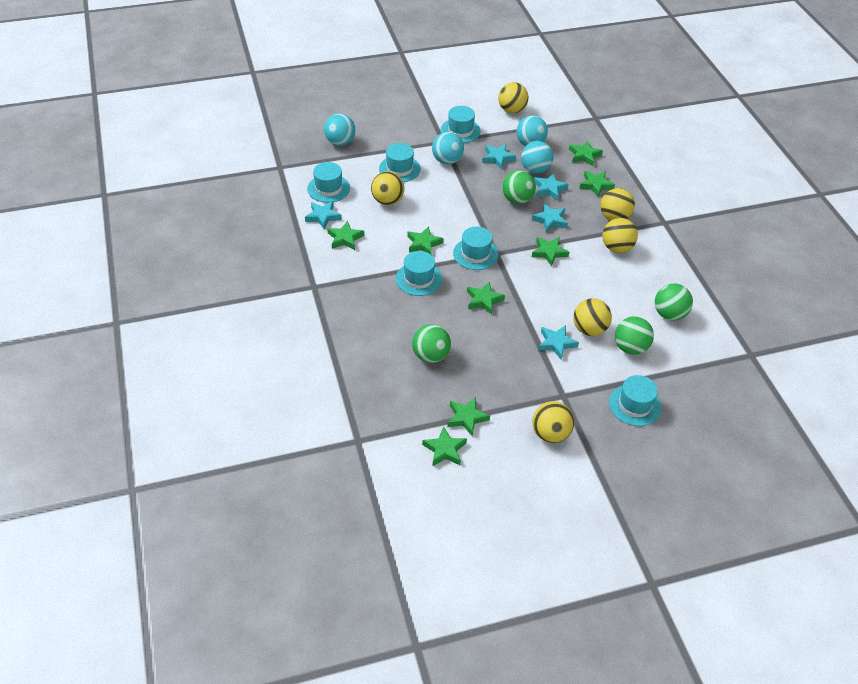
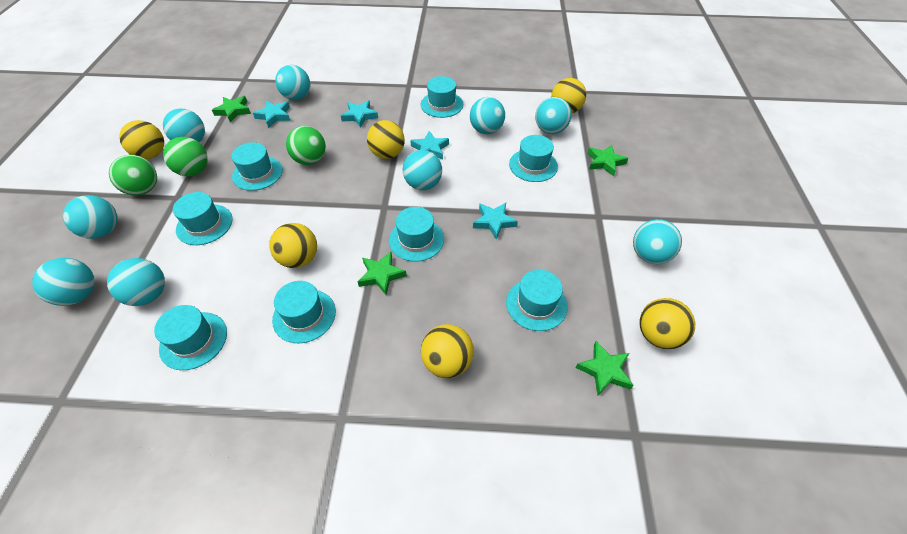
green ball: [412,324,451,363] [502,170,536,204] [615,316,654,355] [655,283,693,321] = 4 -> [109,155,157,195] [163,137,208,176] [286,126,326,165] = 3
green star: [327,221,364,250] [407,226,444,254] [422,426,467,467] [447,397,490,436] [467,281,505,315] [532,237,569,266] [569,141,603,166] [579,171,615,197] = 8 -> [212,96,251,123] [358,252,407,295] [576,341,634,395] [588,145,629,176] = 4
turquoise ball: [324,114,355,146] [432,132,464,164] [516,115,548,146] [521,141,554,174] = 4 -> [32,258,95,306] [63,195,118,239] [107,258,165,306] [163,109,205,142] [275,65,310,100] [403,150,442,190] [470,97,505,134] [535,97,572,134] [633,219,682,264] = 9
turquoise hat: [307,162,350,203] [379,143,421,182] [396,251,442,296] [441,106,481,143] [453,227,498,270] [609,375,661,426] = 6 -> [154,305,227,370] [173,192,232,245] [231,142,283,191] [272,281,336,344] [389,207,444,262] [421,76,463,118] [506,270,568,331] [509,135,558,182] = 8
turquoise star: [305,201,342,229] [482,144,516,169] [532,204,568,232] [534,173,569,201] [538,325,579,359] = 5 -> [253,101,290,128] [341,100,378,128] [410,131,449,160] [473,203,518,240] = 4

